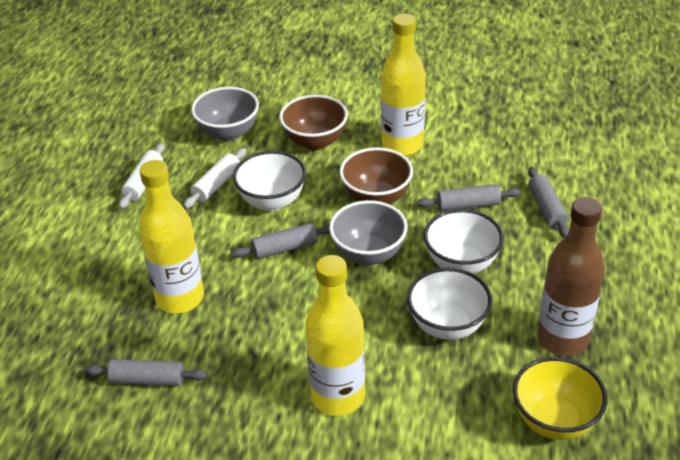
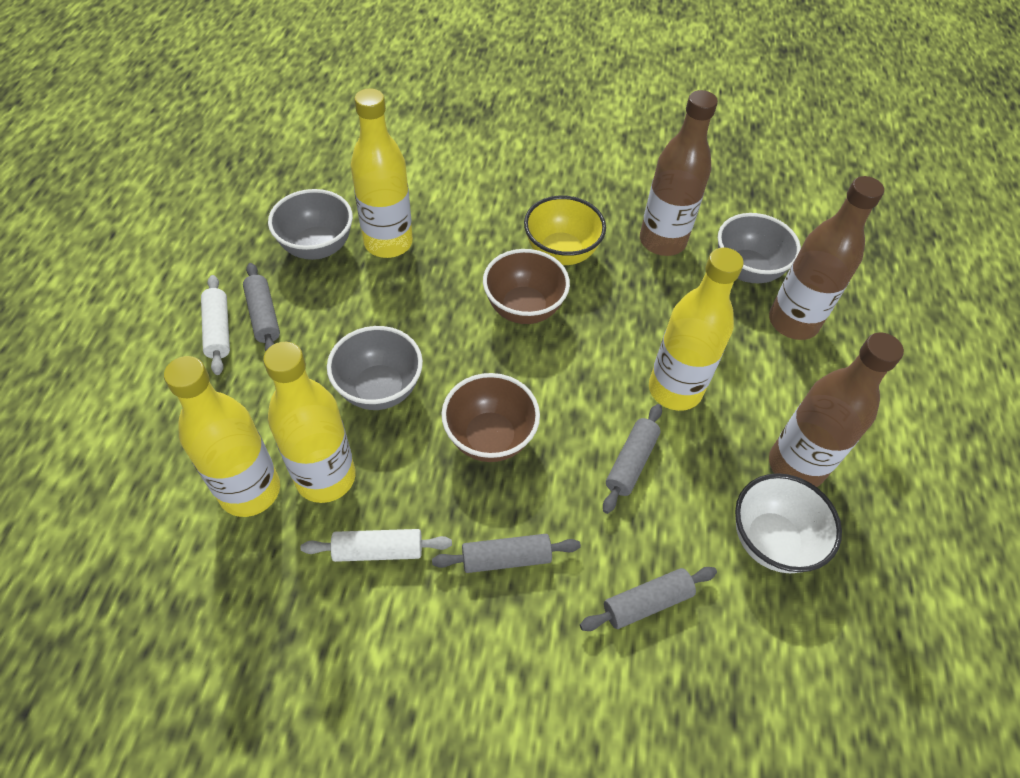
brown bottle: [537,197,605,356] = 1 -> [640,90,718,256] [769,176,884,340] [769,332,904,487] = 3
grey bowl: [191,87,259,142] [329,200,408,265] = 2 -> [268,189,353,260] [327,326,423,410] [718,213,801,283] = 3
white bowl: [233,151,306,211] [407,268,492,340] [424,209,504,274] = 3 -> [735,473,842,573] = 1
yellow bottle: [139,160,204,313] [305,255,365,416] [381,14,426,156] = 3 -> [164,356,280,517] [263,342,356,503] [351,88,413,258] [649,247,744,411] = 4

